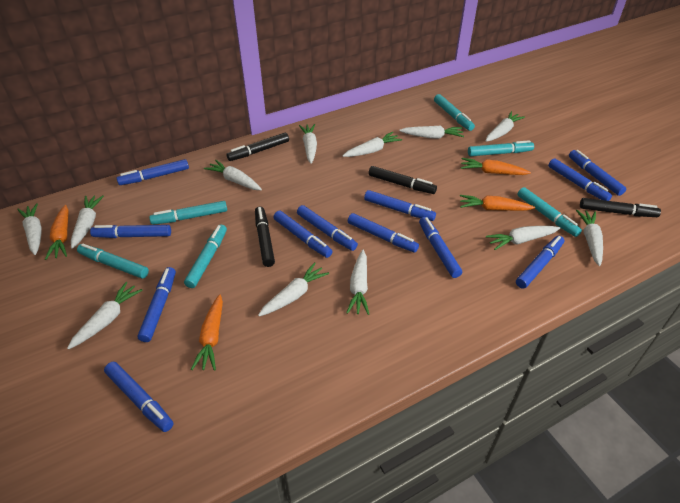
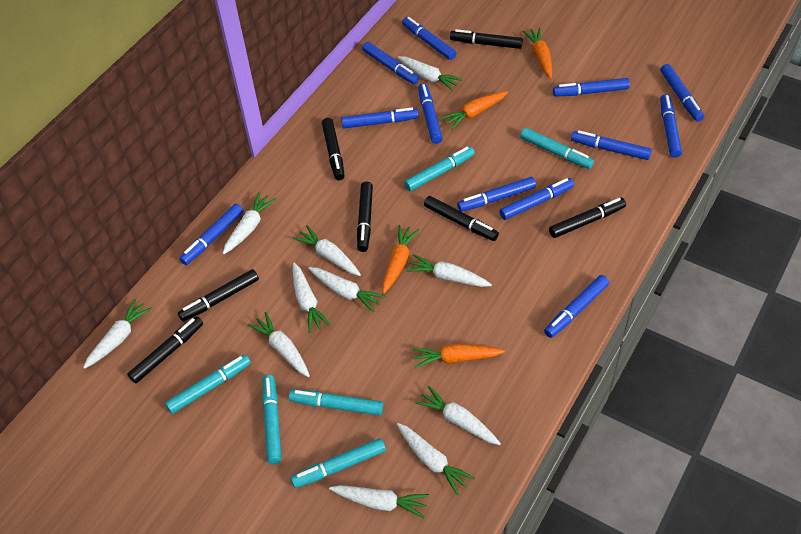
black marker: [226,133,289,161] [255,207,275,267] [368,166,437,194] [580,198,661,217] = 4 -> [127,316,203,384] [178,269,259,322] [322,118,345,180] [357,181,373,252] [424,196,499,241] [450,29,523,49] [549,198,626,238] = 7
white carrot: [17,203,42,255] [67,282,142,349] [71,195,104,249] [204,160,262,190] [258,262,329,316] [299,124,317,164] [343,132,402,157] [346,250,369,315] [399,126,464,139] [486,111,525,142] [486,226,560,250] [576,210,603,266] = 12 -> [83,299,152,369] [223,192,277,254] [248,312,310,377] [293,225,361,276] [293,262,331,333] [308,267,386,313] [329,485,429,518] [397,423,475,496] [398,56,463,91] [406,254,492,287] [415,386,501,445] = 11

